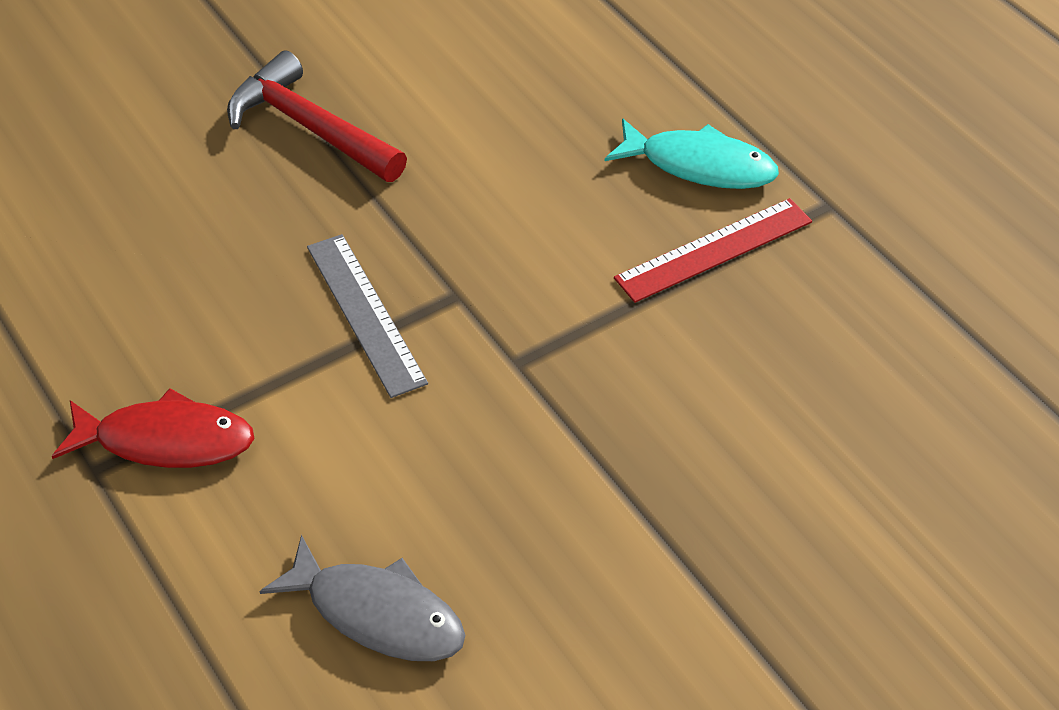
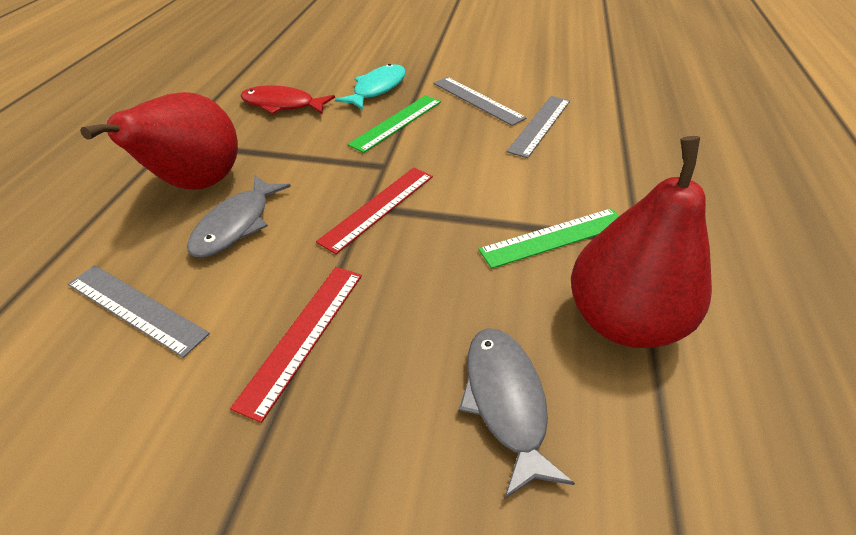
green ruler: none = 0 -> [347,95,441,153] [478,208,619,269] = 2
grey fish: [260,535,465,661] = 1 -> [187,176,291,257] [459,328,575,499] = 2
grey ruler: [307,234,428,398] = 1 -> [68,265,210,358] [433,77,527,126] [506,96,570,158] = 3
red hammer: [227,50,407,182] = 1 -> none = 0
red pear: none = 0 -> [80,92,238,190] [571,136,712,348] = 2
red ruler: [614,198,812,303] = 1 -> [230,267,362,423] [316,168,433,254] = 2

